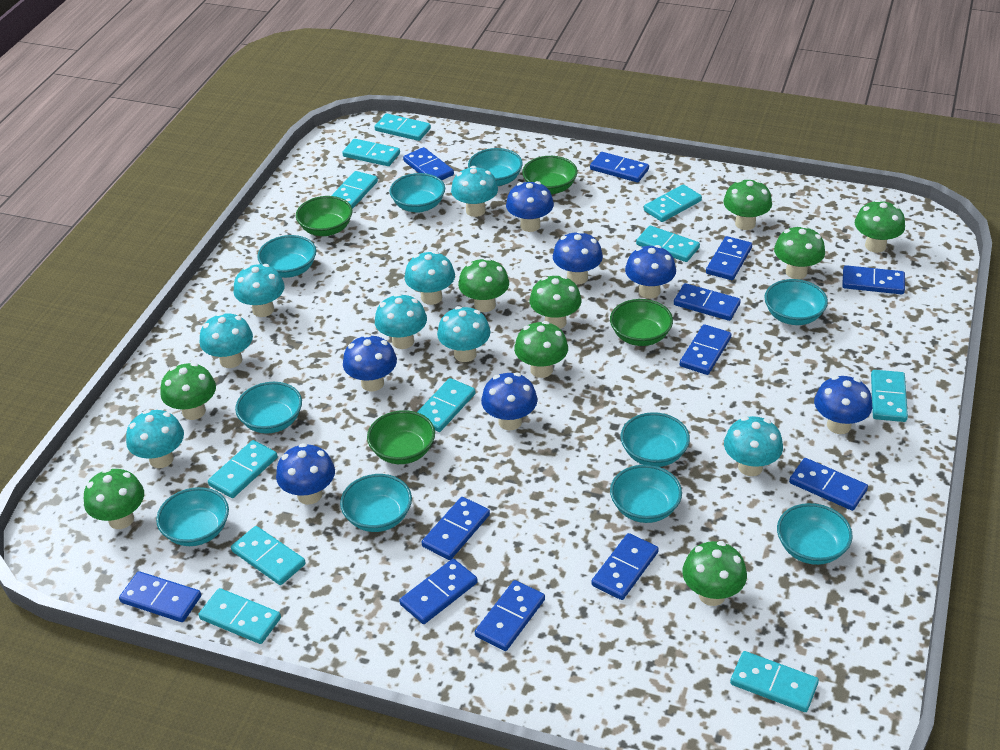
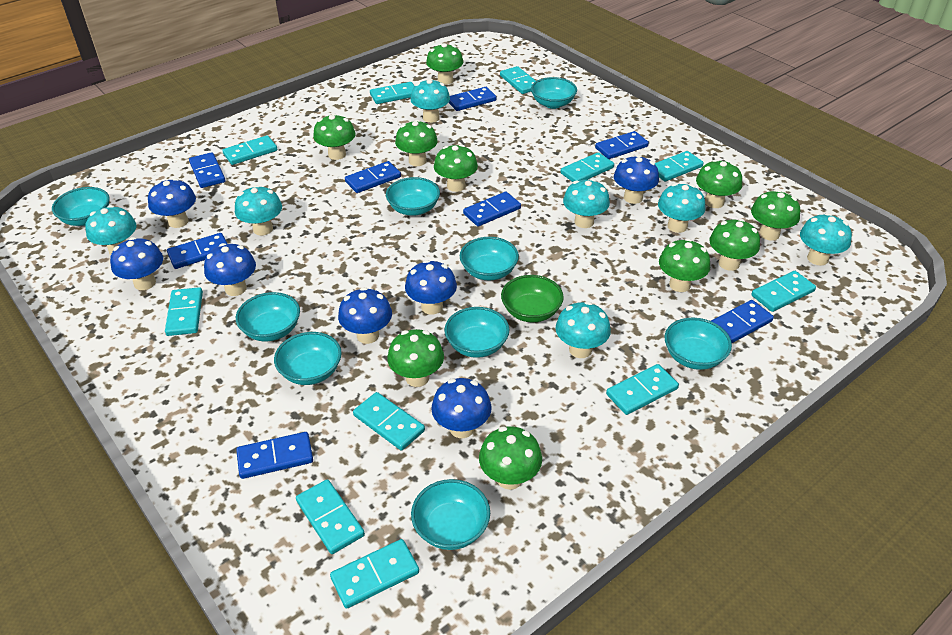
blue domino: [119,571,201,622] [399,559,478,624] [403,147,454,180] [422,497,490,560] [475,580,545,651] [590,152,649,182] [591,533,659,600] [674,283,741,321] [680,324,732,375] [706,236,752,280] [789,458,868,511] [842,265,905,294] = 12 -> [167,233,228,269] [189,152,225,188] [236,432,313,479] [345,161,401,193] [449,87,497,111] [463,192,521,226] [595,131,649,159] [711,300,774,343] = 8
green bowl: [296,196,353,236] [367,410,435,464] [522,156,578,194] [610,299,673,346] = 4 -> [501,275,564,322] = 1
green mushroom: [84,468,144,529] [160,363,216,420] [458,258,509,312] [514,321,568,378] [530,275,582,329] [682,541,747,606] [723,179,772,230] [774,226,825,279] [855,199,905,253] = 9 -> [313,114,355,160] [387,329,444,387] [395,120,438,166] [426,43,463,85] [434,144,478,192] [479,426,542,490] [659,238,710,292] [696,159,742,208] [709,219,760,271] [751,190,800,241] = 10
turquoise bowl: [156,487,229,546] [235,382,302,434] [257,235,316,278] [340,474,412,532] [390,173,445,213] [468,148,523,186] [610,465,682,523] [621,412,690,467] [764,279,828,325] [777,503,853,565] = 10 -> [52,187,110,226] [236,292,300,341] [274,332,342,385] [386,177,440,216] [411,479,490,550] [444,307,510,358] [459,237,519,280] [531,77,577,109] [665,318,732,370] = 9
turquoise mushroom: [126,410,184,468] [200,313,253,368] [234,264,285,317] [375,293,427,349] [404,251,455,305] [437,306,490,362] [451,166,498,217] [724,416,783,476] = 8 -> [86,205,137,255] [235,185,282,236] [411,79,450,123] [556,301,611,358] [563,179,610,228] [658,183,705,233] [800,213,852,265] = 7

